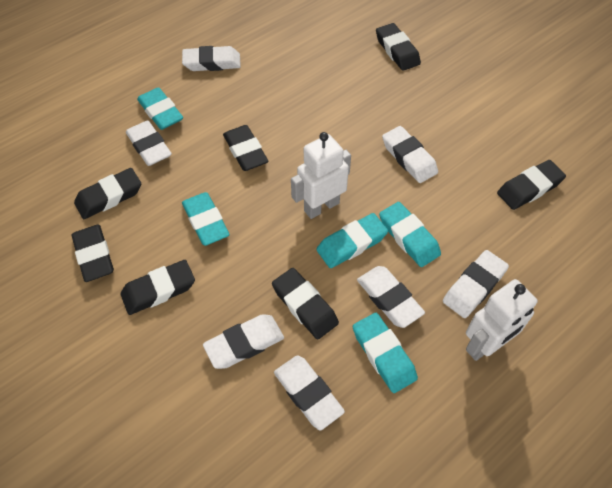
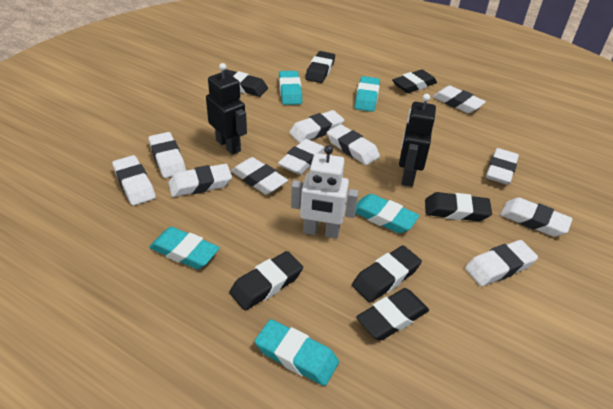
black robot: none = 0 -> [206,63,247,155] [399,94,436,187] = 2
white eraser: [126,121,172,166] [182,46,241,71] [203,314,284,369] [274,355,345,430] [357,266,425,328] [382,126,438,183] [443,250,509,318] = 7 -> [112,155,156,206] [148,132,186,178] [168,164,232,197] [231,157,288,195] [278,139,325,175] [289,110,344,143] [327,124,380,165] [433,86,486,113] [465,240,538,286] [486,148,519,185] [500,197,573,237] = 11
white robot: [291,132,351,219] [466,279,538,361] = 2 -> [291,145,359,239] = 1

